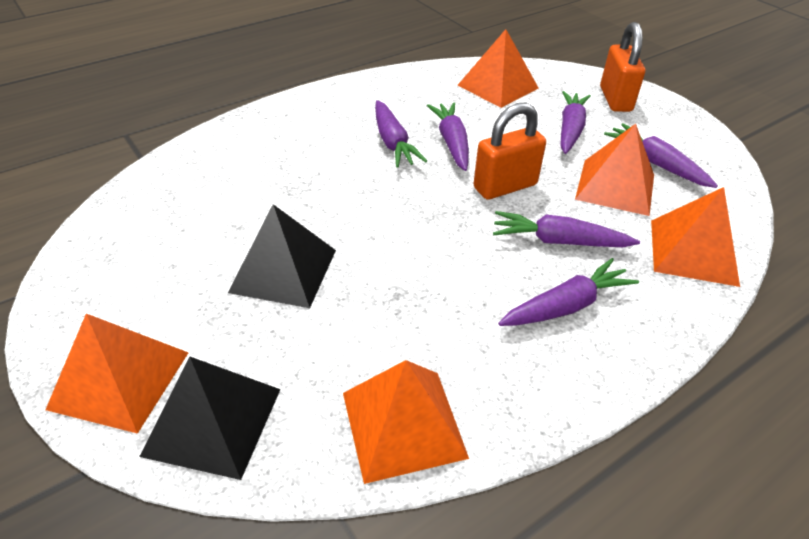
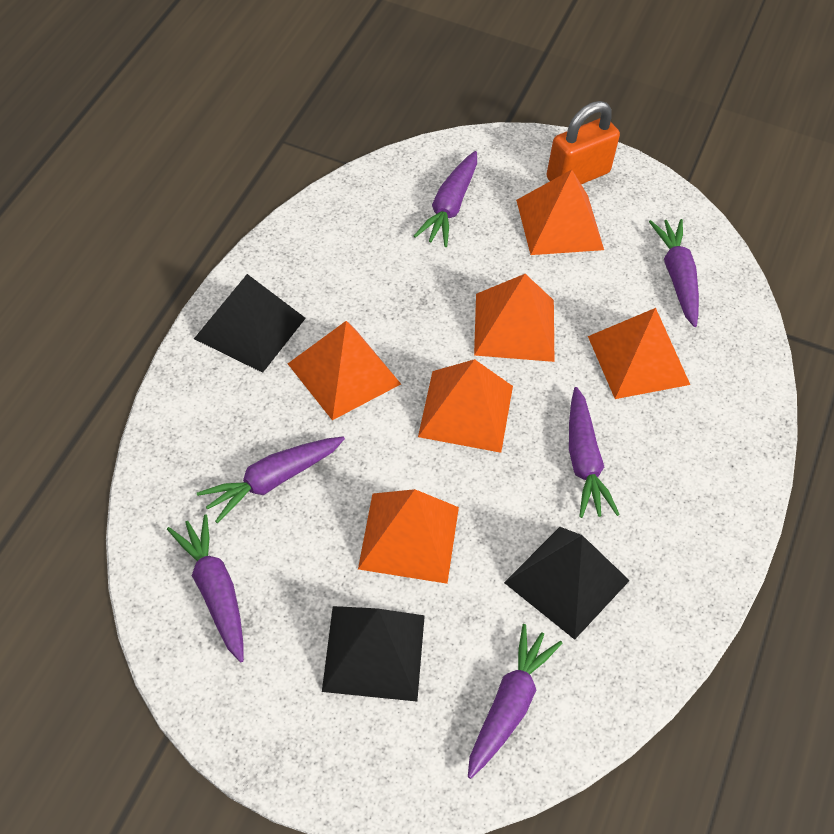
black pyramid: [139,357,281,480] [228,204,336,308] = 2 -> [194,274,306,373] [322,606,425,702] [504,527,630,640] = 3
orange padlock: [474,103,546,200] [600,22,645,112] = 2 -> [546,101,620,184] = 1
orange pyramid: [46,313,189,434] [343,360,469,484] [458,29,539,108] [575,124,654,216] [651,187,740,287] = 5 -> [288,321,401,420] [358,489,459,584] [418,359,513,453] [474,274,554,362] [516,170,604,255] [588,308,690,399] = 6

